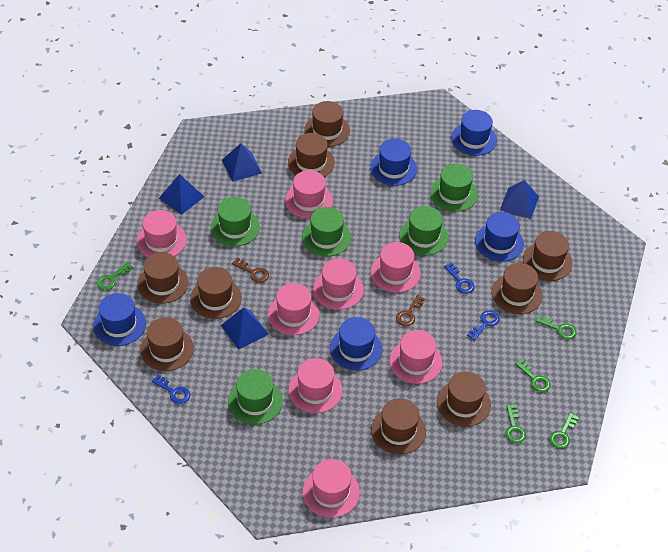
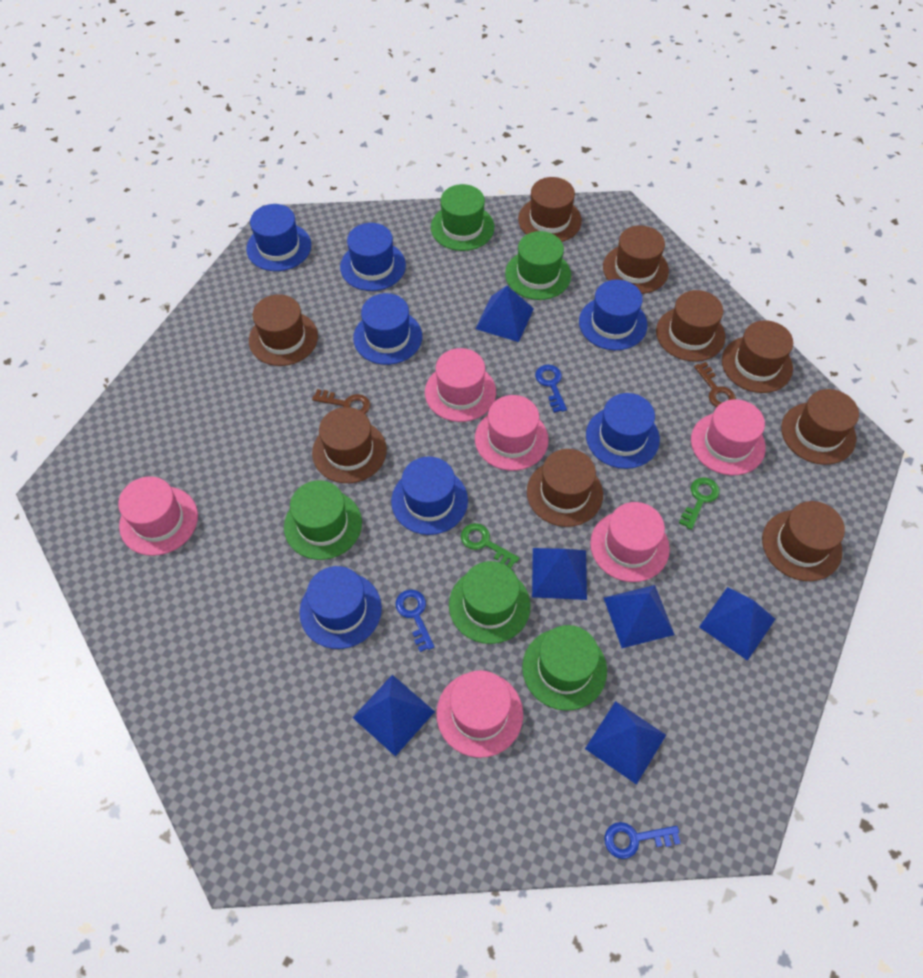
blue hat: [93,293,146,346] [330,317,382,371] [370,139,417,186] [451,110,497,156] [475,212,524,262] = 5 -> [246,204,311,271] [299,566,382,649] [340,223,406,291] [353,293,422,365] [391,456,468,535] [579,280,647,350] [586,393,660,469] = 7
blue pyramid: [159,174,205,215] [221,308,269,350] [222,143,262,182] [500,180,539,219] = 4 -> [352,675,435,756] [475,286,534,342] [532,548,587,600] [585,701,666,785] [604,585,675,648] [699,587,775,661] = 6
green key: [97,262,133,290] [505,405,526,443] [515,359,551,392] [536,314,577,340] [549,413,579,449] = 5 -> [461,523,519,569] [679,477,719,530] = 2
pink hat: [137,210,186,257] [268,283,320,335] [285,170,333,219] [288,358,342,413] [303,459,360,518] [313,258,364,310] [370,242,421,293] [389,330,442,384] = 8 -> [118,476,198,556] [425,348,496,422] [436,670,523,758] [475,395,549,471] [590,502,670,582] [691,399,766,475] = 6

